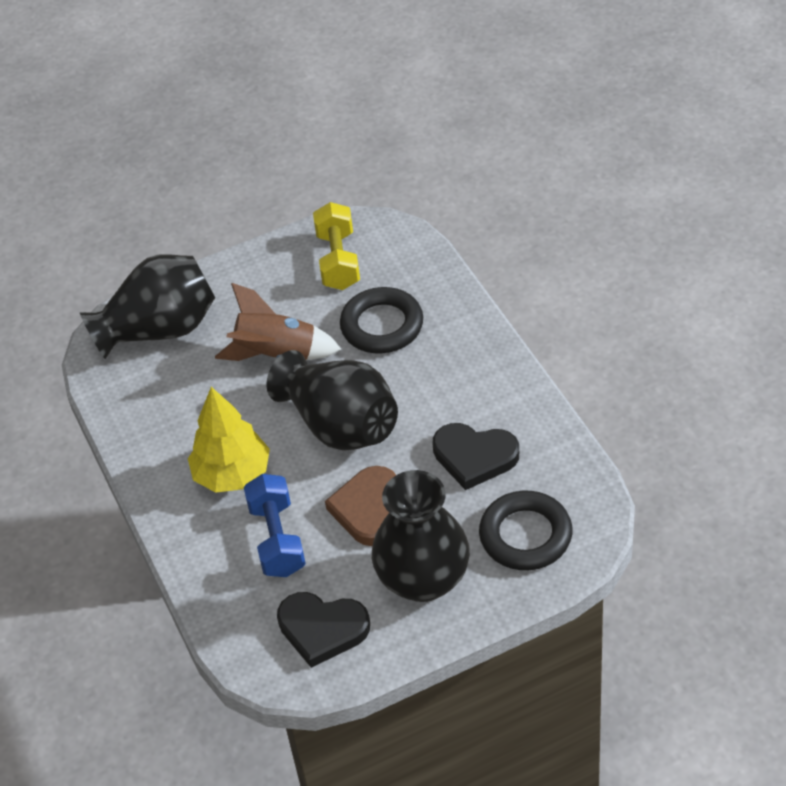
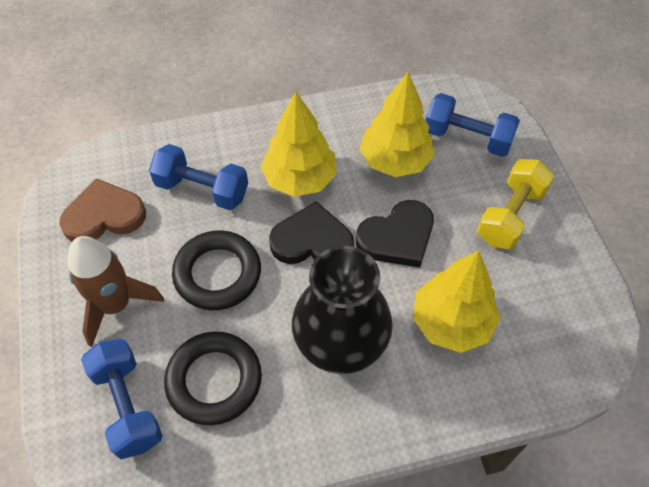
black vase: [80,254,215,359] [266,350,398,451] [372,470,470,602] = 3 -> [292,246,393,374] = 1
blue dumbbell: [244,474,306,577] = 1 -> [81,339,162,459] [149,144,248,210] [426,93,520,157] = 3
yellow tree: [188,387,270,493] = 1 -> [261,92,337,197] [360,72,435,177] [413,251,500,353] = 3

